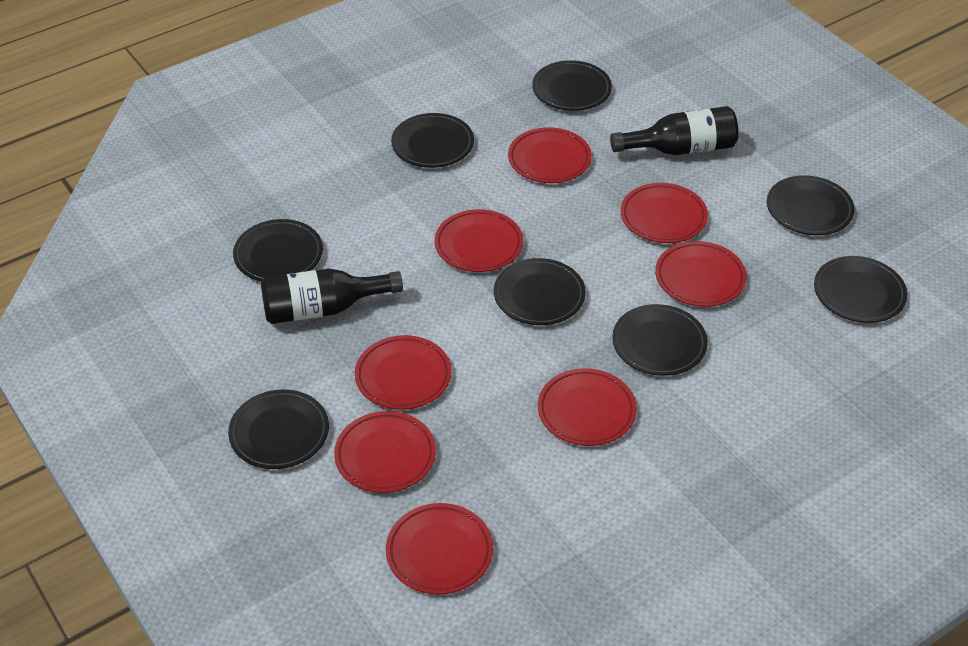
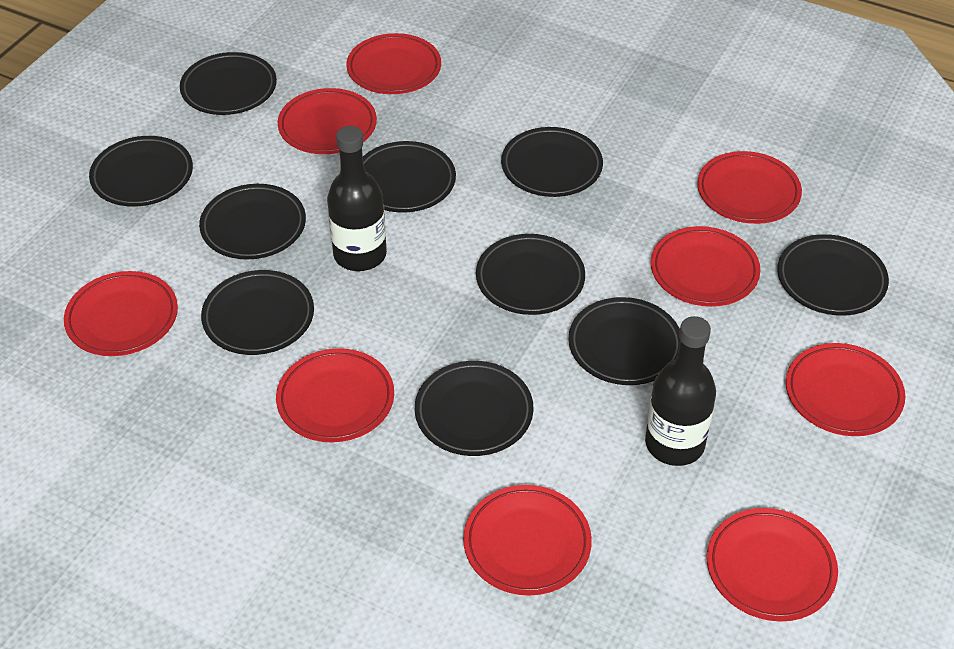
black plate: [228,389,329,469] [233,219,323,282] [391,113,474,168] [494,258,586,325] [532,60,612,111] [612,304,708,376] [767,175,855,235] [814,256,907,323] = 8 -> [89,136,193,207] [180,52,277,115] [199,184,306,260] [201,270,314,355] [363,141,456,213] [415,361,534,456] [476,234,585,315] [501,127,603,197] [568,297,680,385] [777,234,889,316] = 10
red plate: [334,411,436,493] [355,335,451,410] [386,503,493,595] [435,209,523,272] [508,127,592,183] [538,368,637,446] [621,183,708,243] [655,241,747,307] = 8 -> [64,271,178,356] [276,348,394,442] [278,88,377,154] [347,33,441,94] [463,485,592,596] [651,226,760,307] [697,151,802,224] [707,508,838,622] [786,343,905,436] = 9

